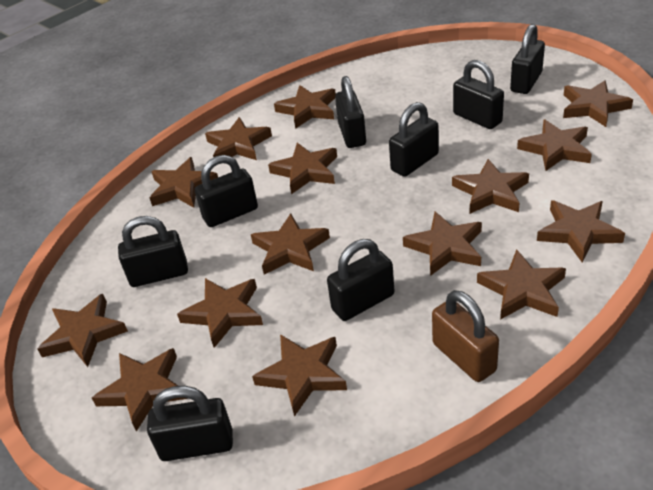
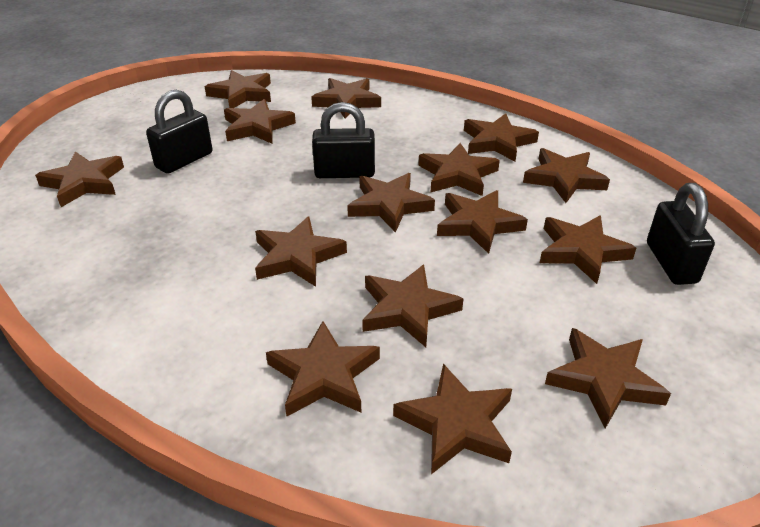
black padlock: [118,216,188,287] [147,386,233,461] [195,155,258,227] [327,239,394,321] [335,76,366,148] [389,102,439,177] [453,60,504,129] [510,24,545,94] = 8 -> [146,90,212,174] [312,102,375,178] [647,183,715,285] = 3
brown padlock: [432,290,499,382] = 1 -> none = 0

